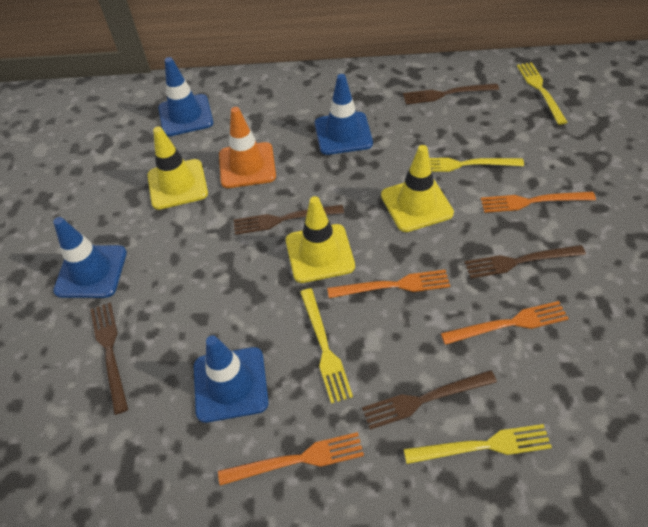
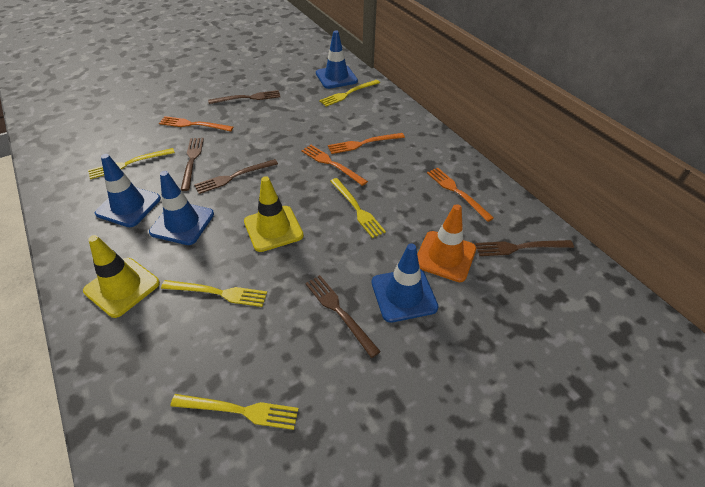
yellow fork: [300,288,353,404] [404,424,552,464] [429,158,524,172] [517,62,567,125] = 4 -> [88,148,175,179] [161,280,267,307] [170,394,299,430] [319,80,380,106] [330,178,386,238] = 5
yellow traffic cone: [148,127,208,210] [286,196,355,283] [381,145,454,232] = 3 -> [83,235,160,318] [244,176,304,252] = 2

